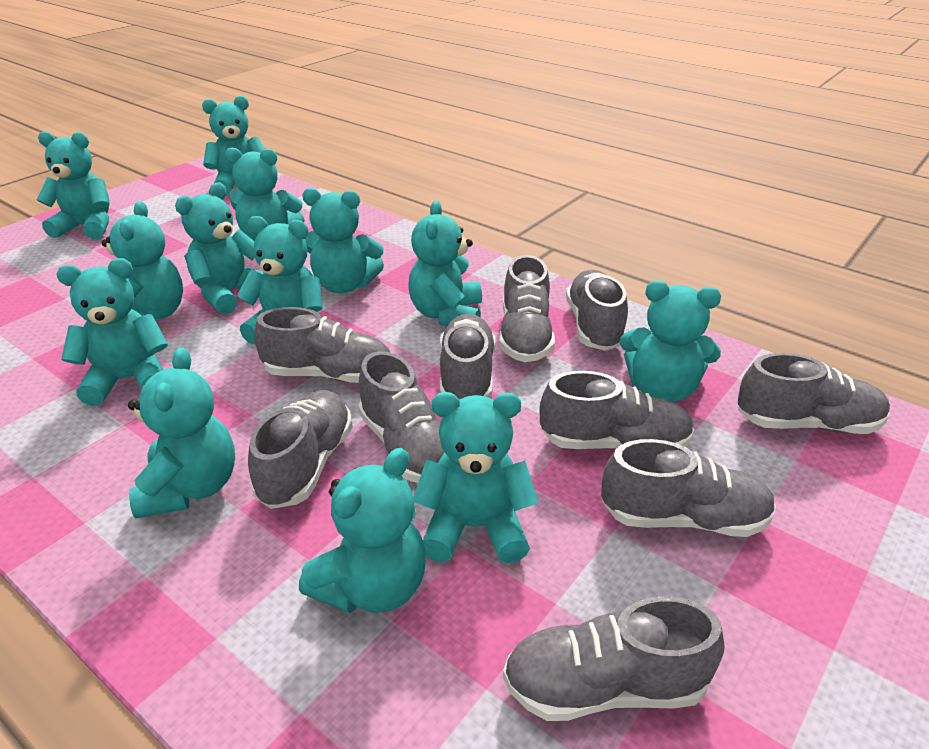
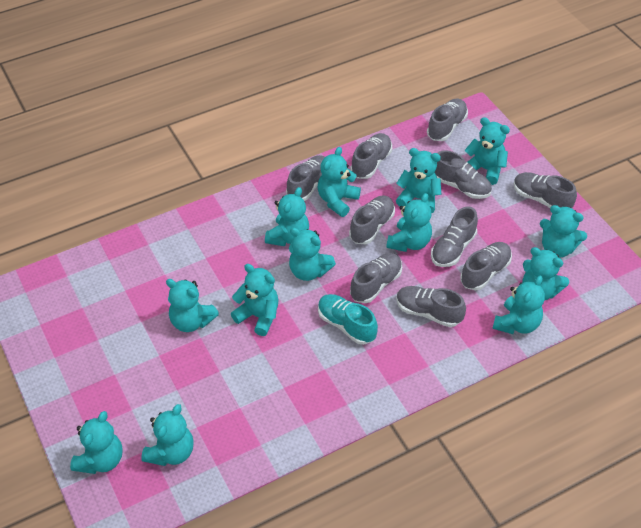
turquoise shoe: none = 0 -> [318,294,378,345] = 1

